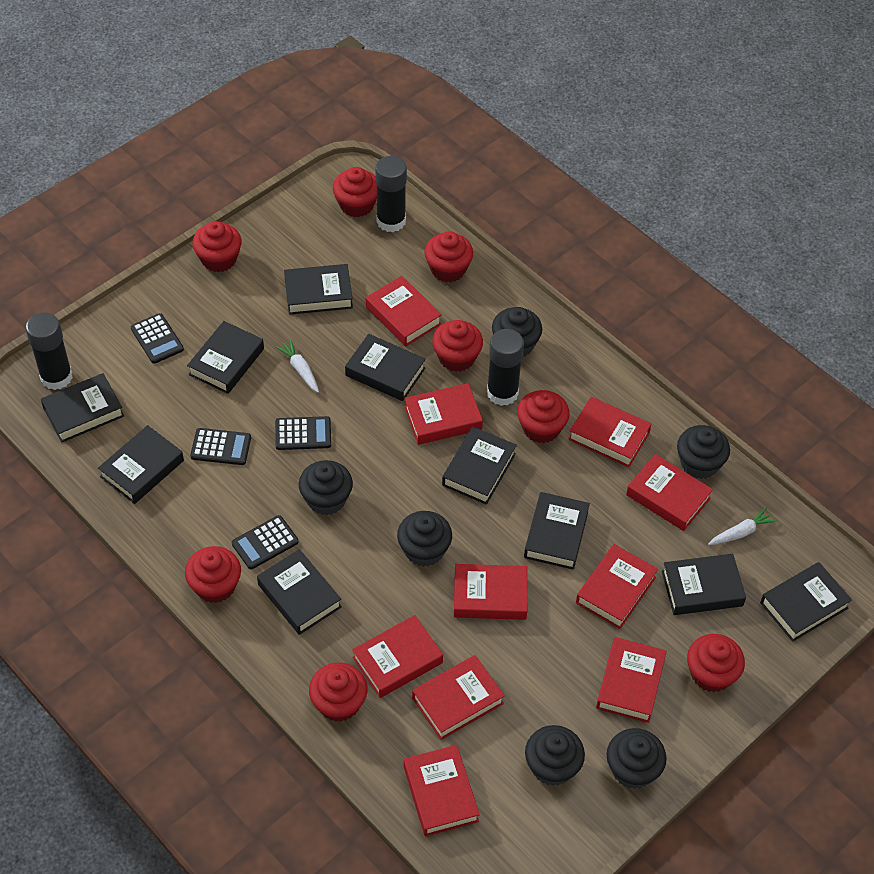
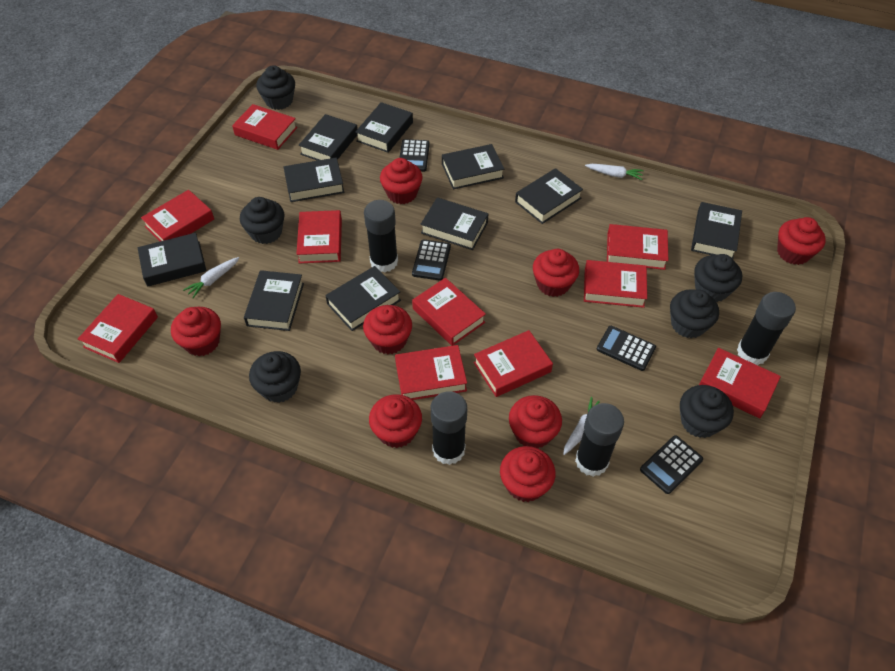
black glue stick: [25,312,73,390] [375,156,407,232] [487,329,524,406] = 3 -> [364,200,398,273] [431,391,467,465] [575,403,624,477] [737,292,796,365] = 4
white carrot: [276,340,319,393] [708,507,777,545] = 2 -> [183,257,239,298] [563,397,600,455] [585,164,644,180] = 3

